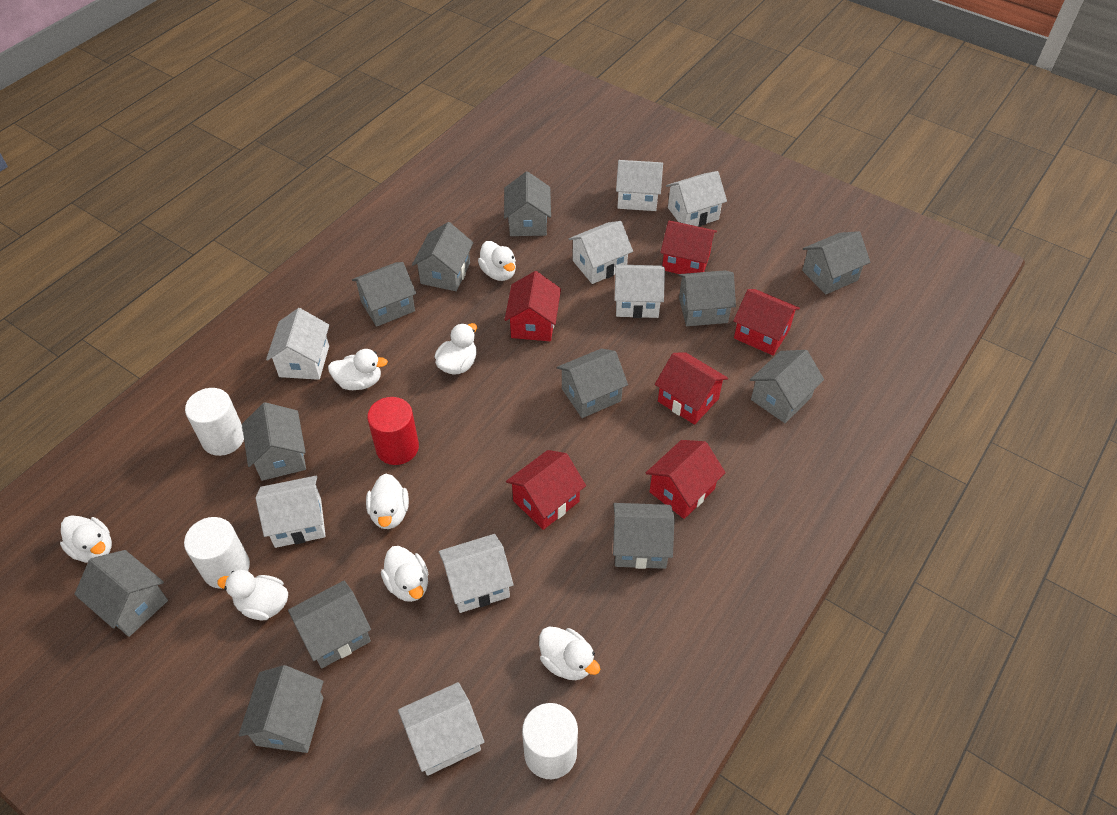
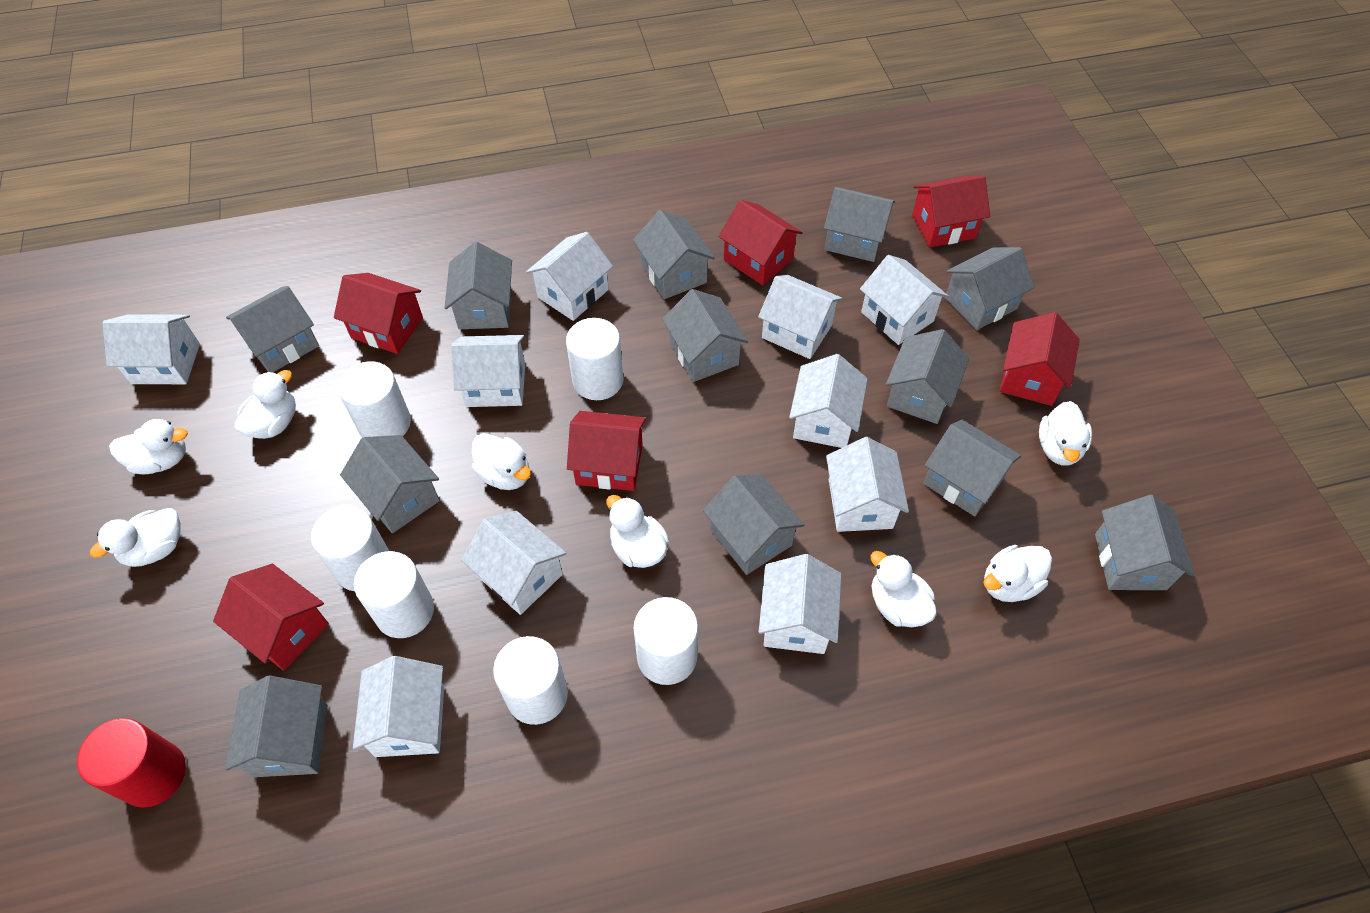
white cylinder: [184,517,250,589] [185,388,244,456] [522,703,578,779] = 3 -> [311,505,389,591] [338,361,411,438] [354,551,434,638] [493,636,568,725] [566,318,624,400] [634,597,698,685] = 6
white house: [256,476,326,548] [266,308,329,380] [398,682,484,776] [439,534,514,613] [569,221,633,284] [615,264,665,318] [616,160,663,211] [666,171,727,226] = 8 -> [103,314,200,384] [353,656,444,757] [451,335,525,407] [461,511,566,615] [526,232,613,321] [758,275,843,359] [759,554,842,654] [789,354,868,448] [826,437,909,532] [860,255,949,345] = 10

